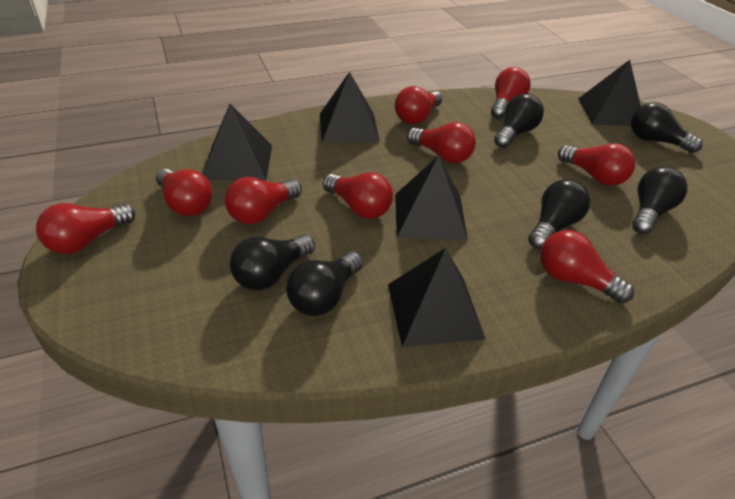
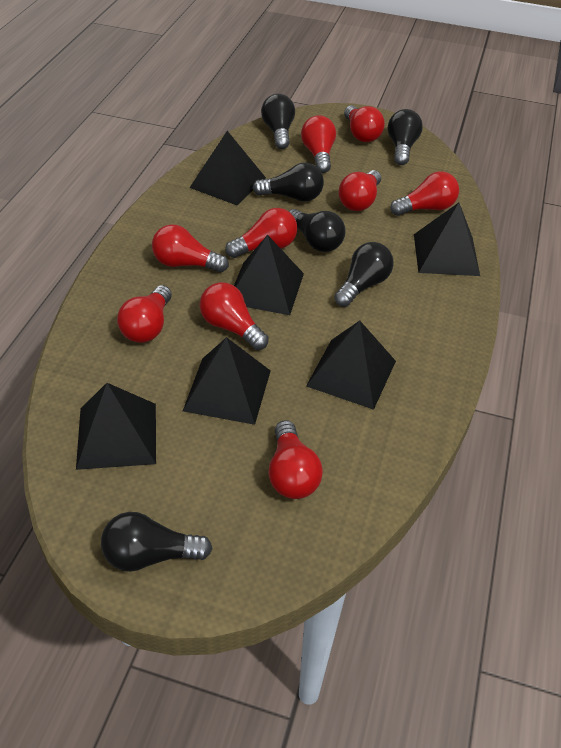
black pyramid: [203,104,272,180] [320,72,380,143] [388,248,486,347] [395,156,468,240] [578,60,641,126] = 5 -> [76,383,156,470] [183,337,271,425] [190,131,266,205] [234,235,304,315] [306,321,396,410] [414,203,480,276] = 6

